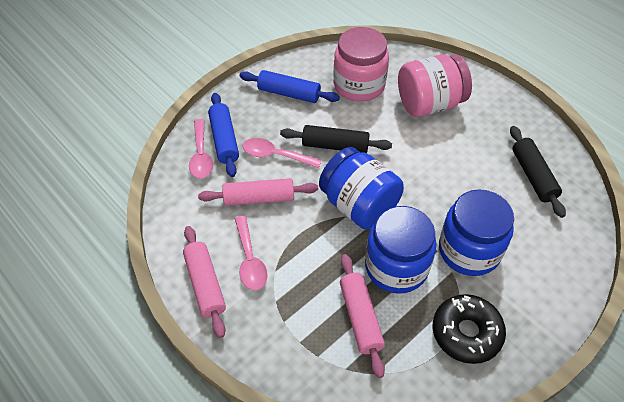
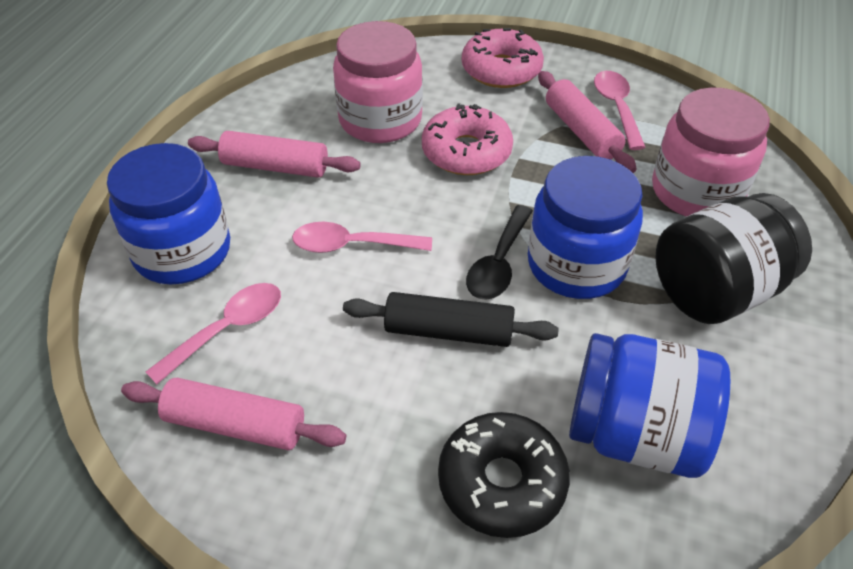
black jar: none = 0 -> [655,193,812,324] = 1
black rolling pin: [280,125,392,153] [510,126,566,218] = 2 -> [343,292,559,347] = 1
black spoon: none = 0 -> [466,205,533,300] = 1
blue rolling pin: [208,93,239,177] [239,70,340,103] = 2 -> none = 0
pink donut: none = 0 -> [422,103,513,175] [462,28,544,88] = 2

